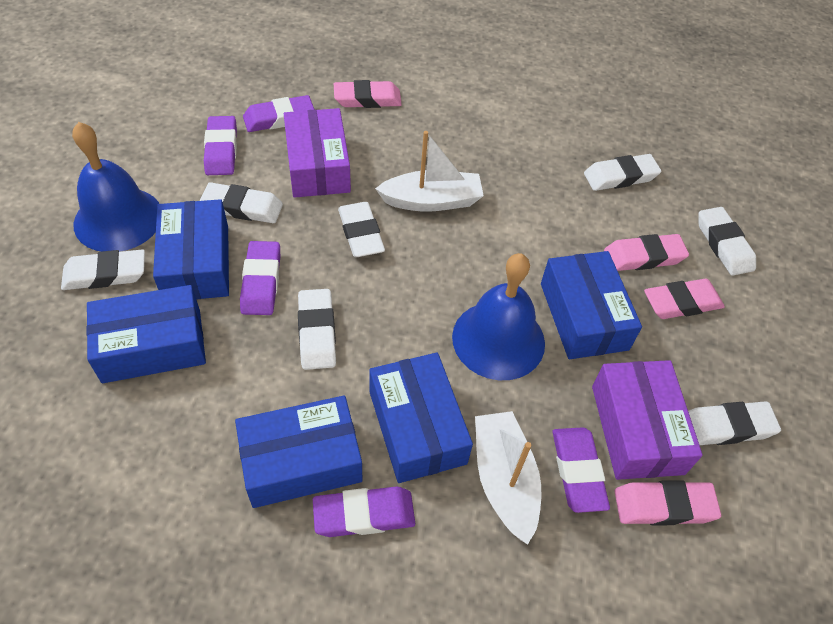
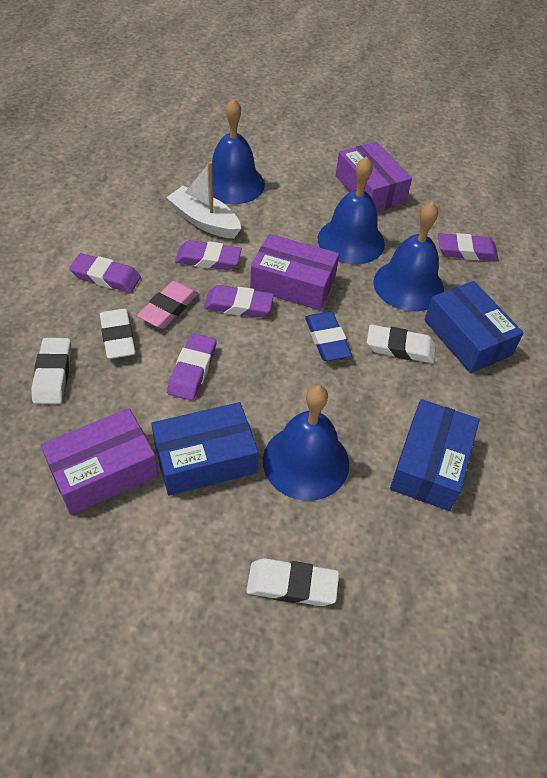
blue bell: [72,122,159,252] [452,253,545,380] = 2 -> [212,98,265,204] [263,385,349,501] [318,156,385,265] [373,202,444,311] = 4
blue box: [86,285,206,383] [153,199,229,300] [235,396,362,508] [369,352,473,483] [541,251,642,359] = 5 -> [151,402,258,496] [390,399,480,511] [424,281,524,373] = 3
blue eraser: none = 0 -> [305,311,352,361] = 1
pink eraser: [334,80,402,108] [604,234,689,271] [615,480,721,525] [644,279,725,319] = 4 -> [137,281,198,328] = 1
purple box: [284,108,351,198] [592,360,702,480] = 2 -> [41,408,158,515] [250,234,339,310] [336,142,412,211] = 3
white boat: [375,131,484,212] [475,411,541,544] = 2 -> [166,161,241,238] = 1
white eraser: [61,249,145,290] [200,182,283,223] [298,289,336,370] [338,202,385,257] [584,154,661,191] [688,401,781,445] [698,207,756,276] = 7 -> [31,338,71,404] [100,309,136,359] [246,558,339,606] [367,325,436,363] = 4

